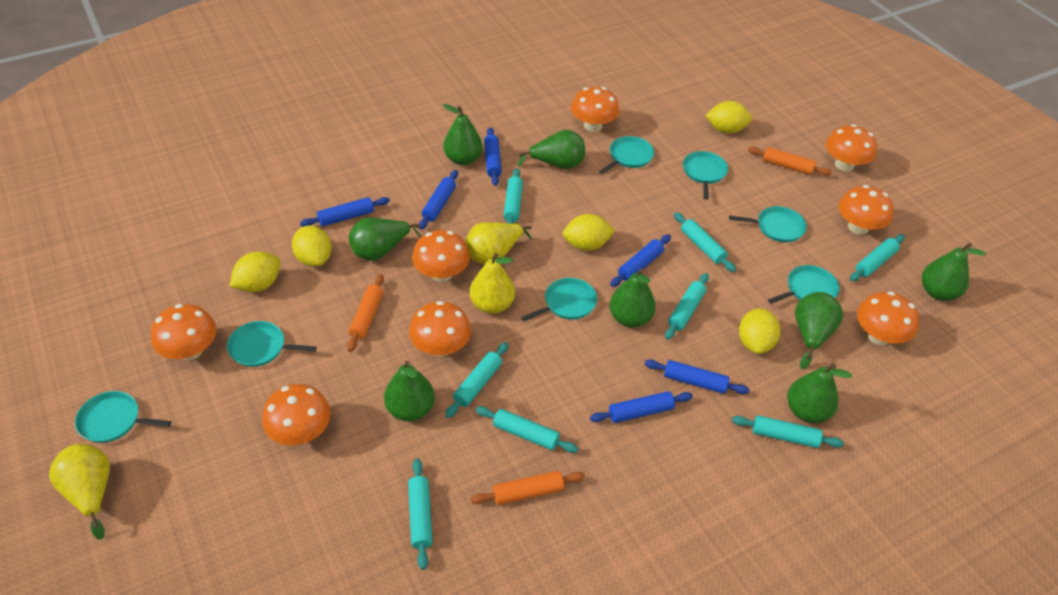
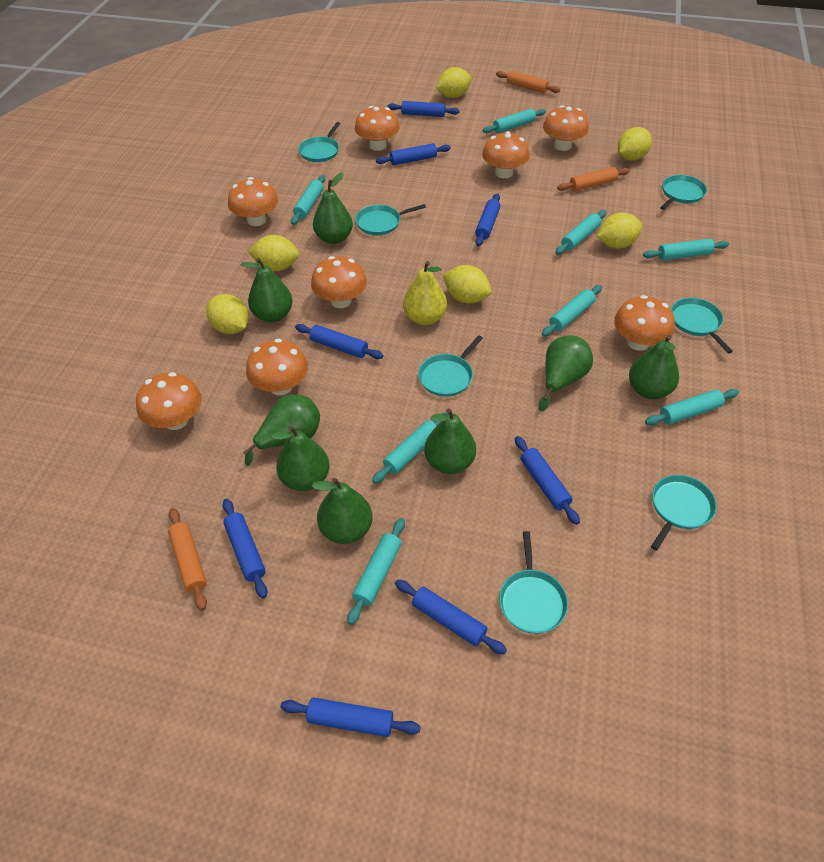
blue rolling pin: [300,197,390,227] [419,170,458,230] [484,127,502,186] [590,391,693,423] [610,235,671,287] [645,360,749,394] = 6 -> [222,499,267,598] [280,698,421,737] [295,324,383,359] [376,143,451,165] [387,101,460,117] [395,580,507,654] [475,193,500,246] [515,436,580,525] = 8
yellow lemon: [230,252,280,292] [292,225,331,267] [563,214,615,251] [705,101,752,134] [739,308,780,354] = 5 -> [206,294,248,334] [248,235,299,271] [436,67,471,98] [443,265,492,303] [597,212,642,249] [618,127,652,161] = 6
yellow pear: [49,444,110,540] [465,222,532,264] [470,253,515,314] = 3 -> [403,261,447,325] = 1

